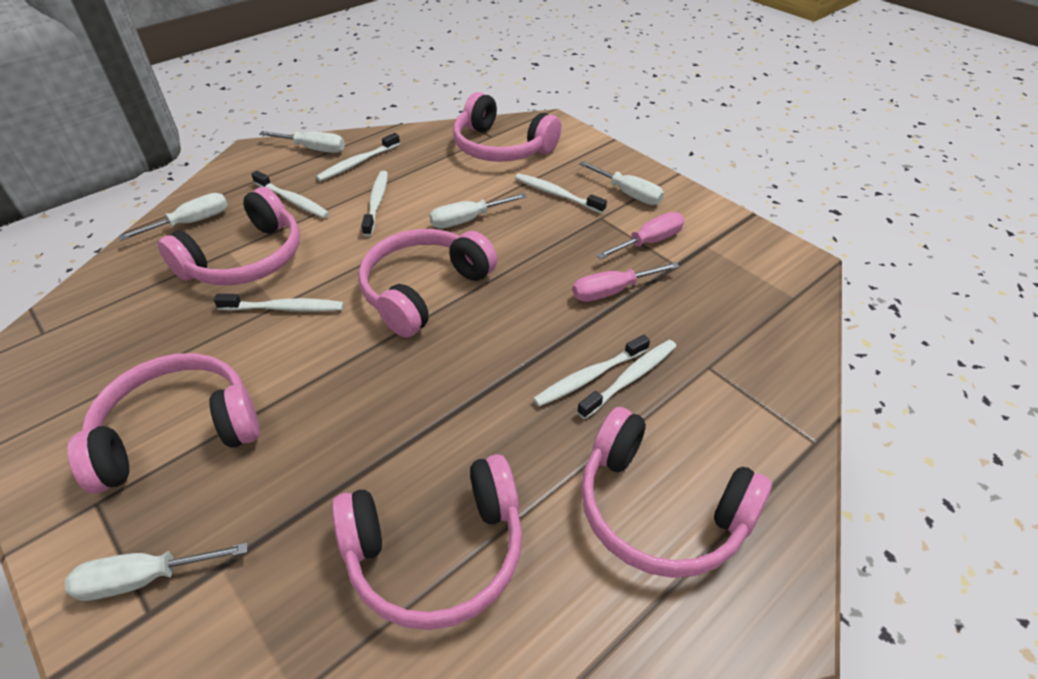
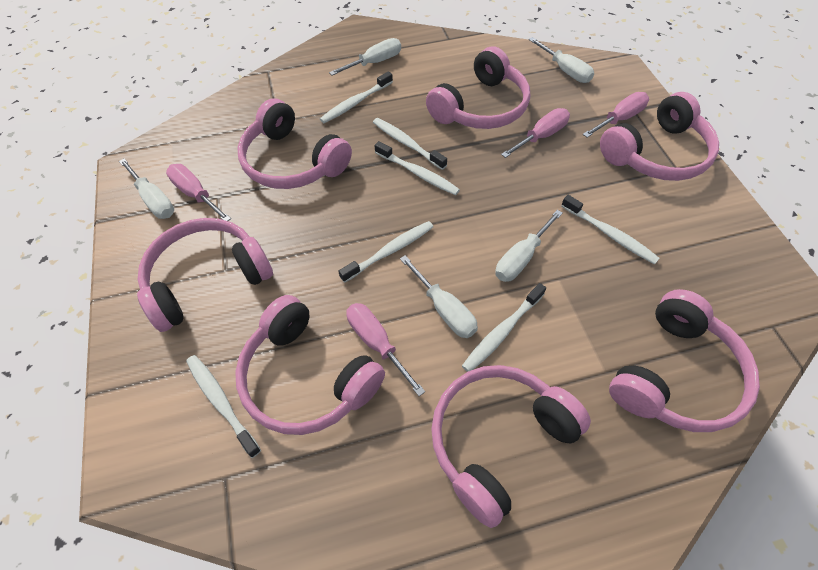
pink headphones: [68,353,260,494] [157,187,300,285] [332,454,522,630] [358,229,498,338] [453,92,561,162] [581,407,772,578] = 6 -> [137,218,273,332] [235,295,385,435] [237,98,352,189] [426,47,530,129] [431,365,591,528] [600,92,719,181] [609,289,760,432] = 7
pink screwdriver: [573,262,680,302] [596,212,684,259] = 2 -> [166,164,231,221] [346,303,425,396] [501,108,570,158] [583,92,649,138] = 4

